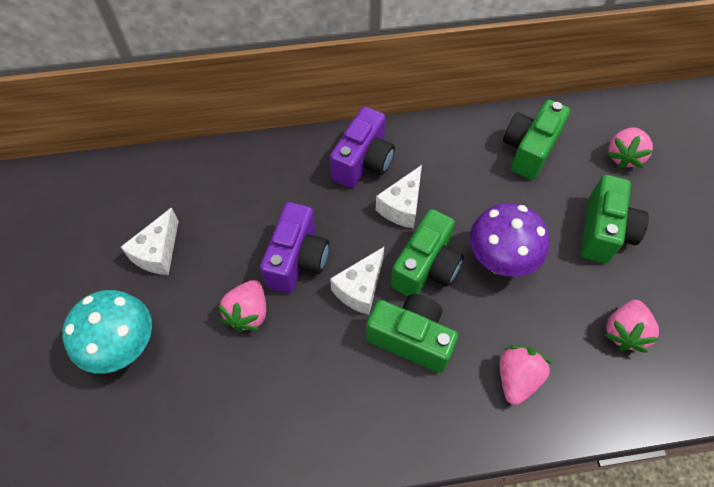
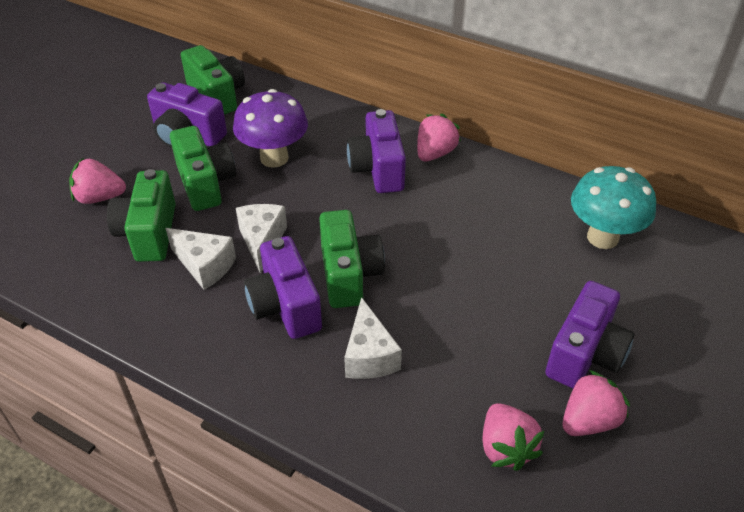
purple camera: [260,202,329,293] [330,106,395,188] = 2 -> [147,82,227,148] [244,236,322,339] [347,109,406,193] [546,281,635,388] = 4

